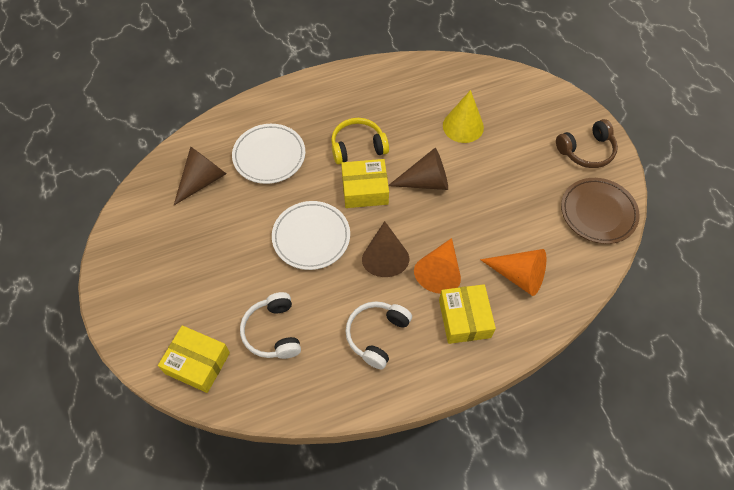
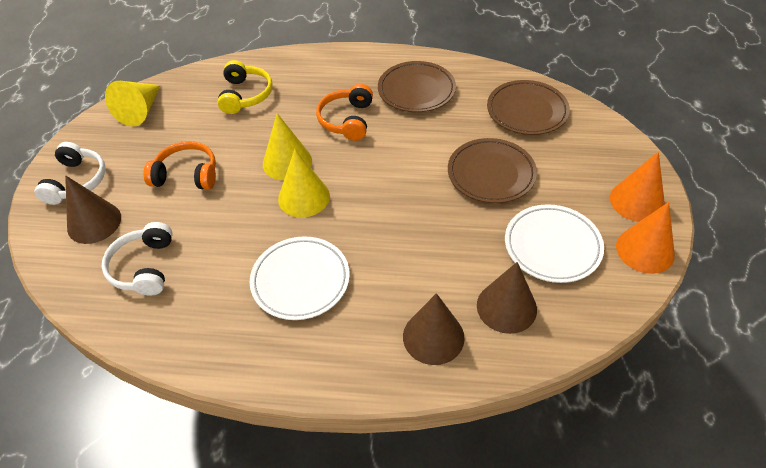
brown headphones: [556,119,618,168] = 1 -> none = 0
brown plate: [561,178,640,244] = 1 -> [378,61,456,112] [448,138,537,203] [487,80,570,135] = 3
orange headphones: none = 0 -> [143,141,216,190] [316,84,373,141] = 2
yellow box: [158,325,230,393] [341,159,389,208] [439,284,496,344] = 3 -> none = 0
yellow cone: [443,90,484,143] = 1 -> [105,81,161,126] [263,113,312,180] [278,149,330,217] = 3

